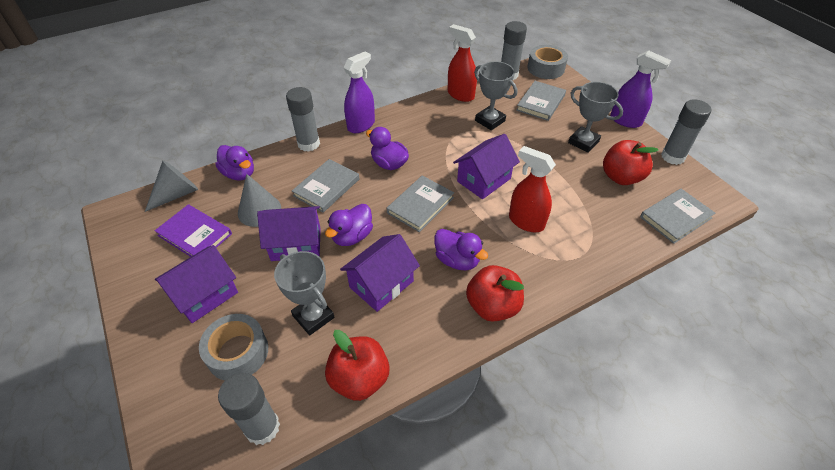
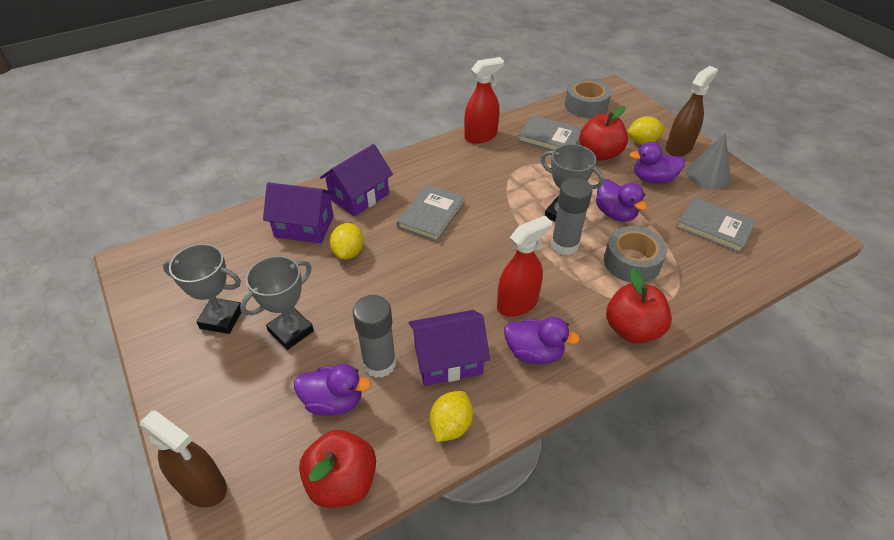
brown spray bottle: none = 0 -> [140,411,227,507] [666,66,718,157] = 2
grey book: [292,159,359,213] [387,176,454,232] [516,81,566,121] [640,189,715,244] = 4 -> [397,184,465,242] [518,115,582,151] [676,197,757,253] = 3
grey cone: [145,160,198,212] [238,174,281,227] = 2 -> [686,133,731,189] = 1
grey glue stick: [218,373,280,445] [286,87,320,152] [501,21,527,80] [661,99,711,165] = 4 -> [353,295,396,378] [551,178,592,255] = 2
purple book: [155,204,232,257] = 1 -> none = 0
purple house: [155,245,238,323] [257,206,321,261] [340,234,420,312] [453,134,520,199] = 4 -> [263,182,334,243] [320,144,393,217] [409,310,490,386] = 3
purple spray bottle: [343,51,375,133] [610,50,671,128] = 2 -> none = 0
yellow lemon: none = 0 -> [330,223,364,259] [430,391,473,442] [627,116,666,144] = 3

